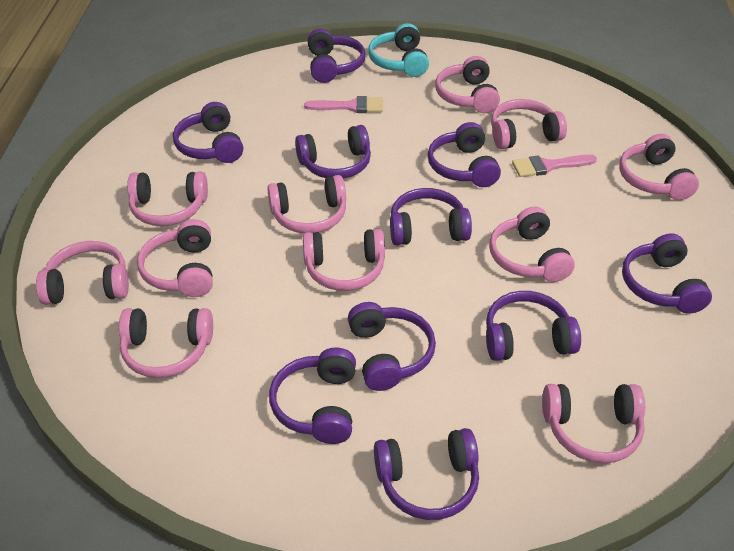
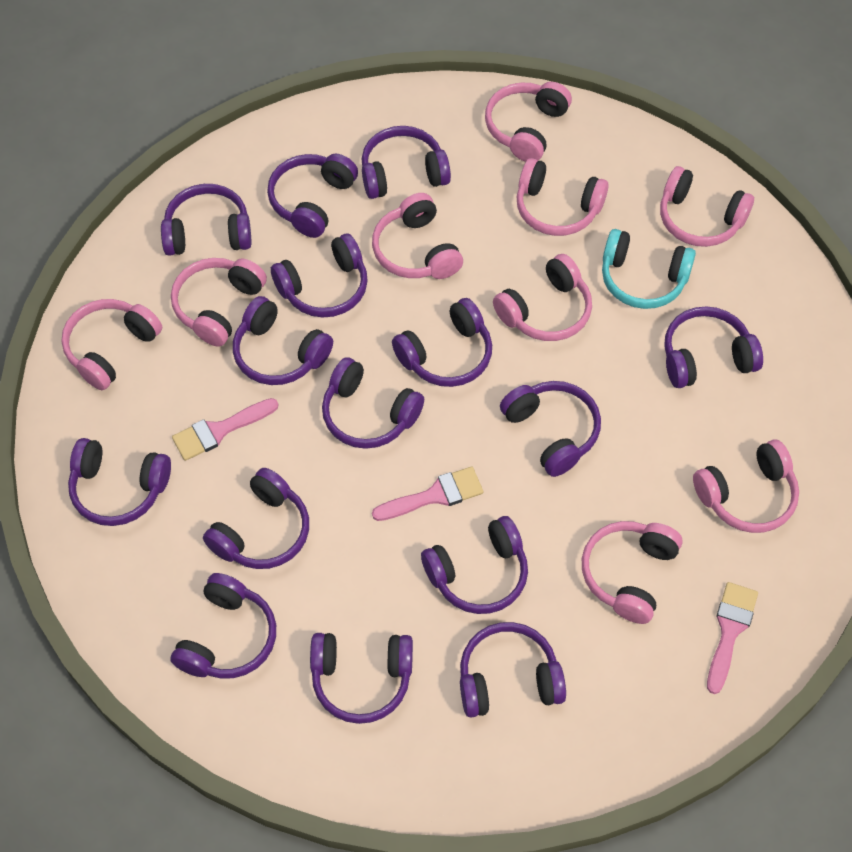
pink brush: [304,96,383,113] [512,154,597,177] = 2 -> [172,398,279,461] [372,467,483,521] [707,582,758,694] = 3
pink headphones: [36,241,129,305] [119,308,213,378] [127,172,208,226] [137,219,213,297] [267,175,346,233] [303,229,385,291] [435,56,500,113] [489,206,575,282] [491,99,567,149] [542,384,645,463] [619,134,699,200] = 11 -> [61,299,162,390] [171,258,267,347] [372,193,463,279] [485,82,572,162] [493,254,592,341] [517,158,609,236] [582,521,682,624] [660,166,754,247] [693,440,799,533] = 9
purple headphones: [173,102,243,163] [269,347,356,444] [295,125,371,179] [308,29,365,83] [348,302,436,391] [374,428,479,520] [390,188,472,246] [428,122,501,187] [486,291,581,361] [622,233,712,313] = 10 -> [68,438,171,526] [161,184,251,256] [171,573,276,679] [203,468,309,569] [233,296,333,385] [267,154,358,238] [271,234,368,317] [310,633,413,724] [322,357,424,449] [362,126,451,199] [392,298,492,387] [421,516,528,614] [460,622,566,718] [500,381,601,477] [664,306,763,388] = 15

